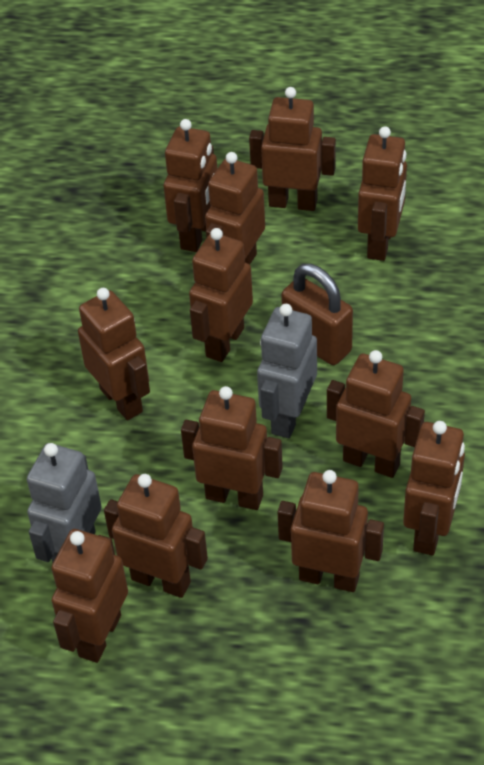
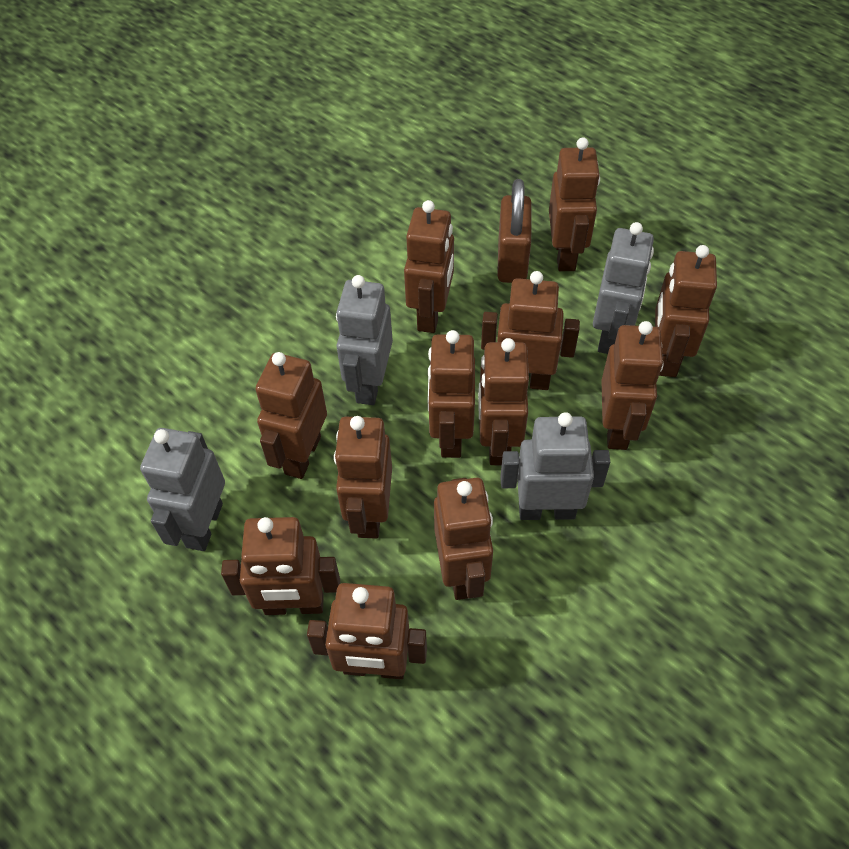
grey robot: [27,443,102,563] [257,304,317,438] = 2 -> [140,428,225,551] [336,275,393,405] [500,412,610,520] [593,222,654,354] = 4

